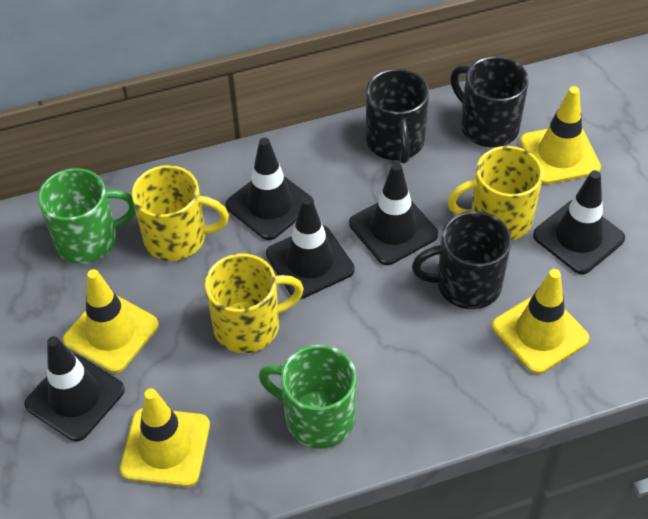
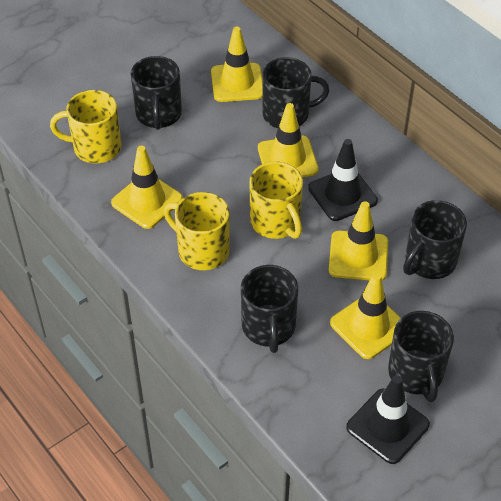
black mug: [366,69,429,164] [412,211,511,309] [451,56,529,147] = 3 -> [131,56,182,130] [241,265,298,353] [262,57,330,128] [388,311,454,402] [403,200,467,279] = 5
black traffic cone: [24,336,125,441] [226,138,314,240] [266,196,355,299] [349,163,438,265] [533,170,625,274] = 5 -> [308,139,378,221] [346,375,430,464] = 2
green mug: [38,168,136,264] [259,345,356,449] = 2 -> none = 0
yellow traffic cone: [63,269,159,373] [120,388,210,487] [492,269,589,374] [520,86,601,184] = 4 -> [111,146,183,229] [211,26,263,102] [258,103,319,177] [329,201,388,280] [330,273,400,359] = 5

